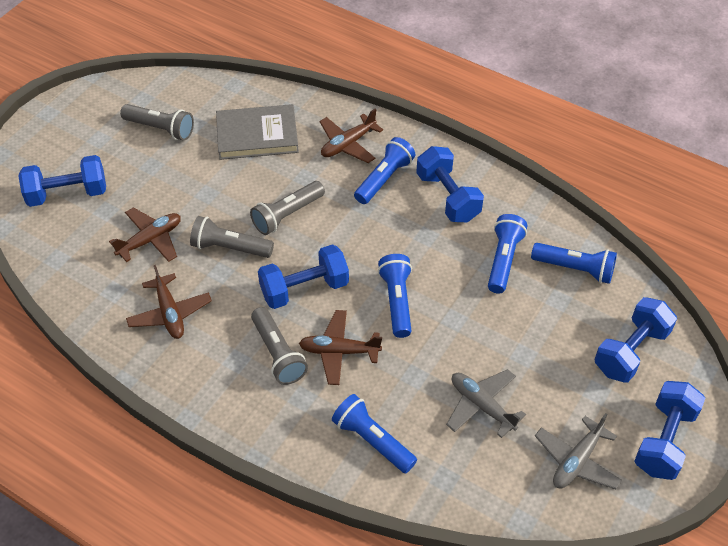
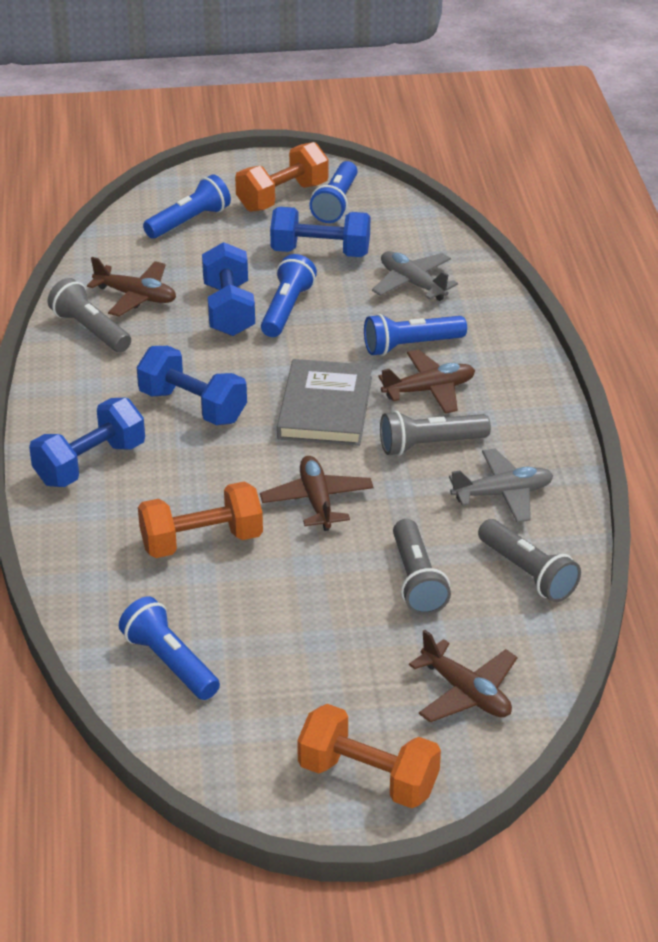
blue dumbbell: [18,155,106,207] [258,244,349,309] [416,146,484,222] [594,297,677,382] [634,381,705,480] = 5 -> [29,398,145,487] [137,346,247,425] [202,242,255,336] [270,207,370,257] = 4
orange dumbbell: none = 0 -> [138,482,263,558] [235,142,329,212] [297,704,441,808] = 3

